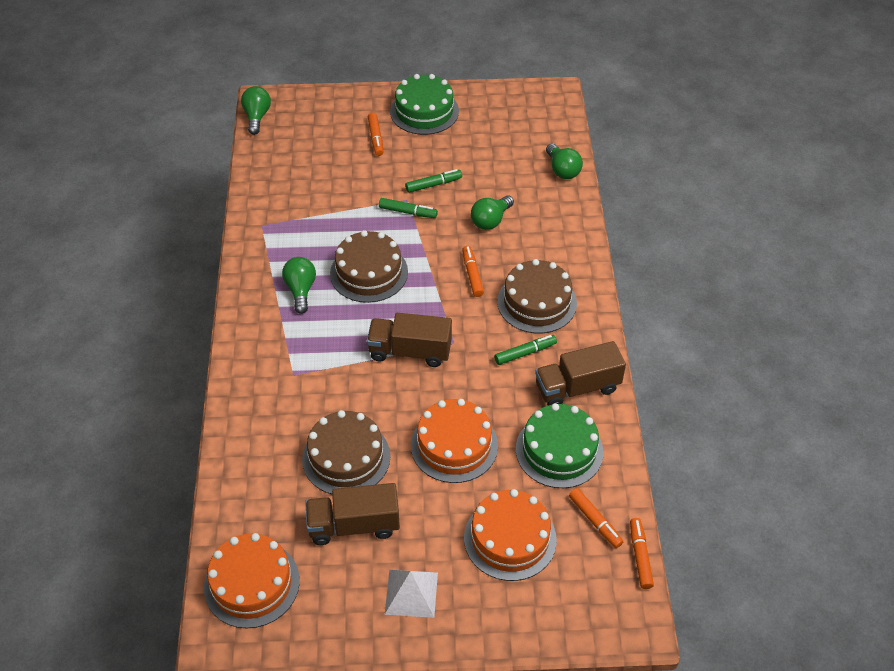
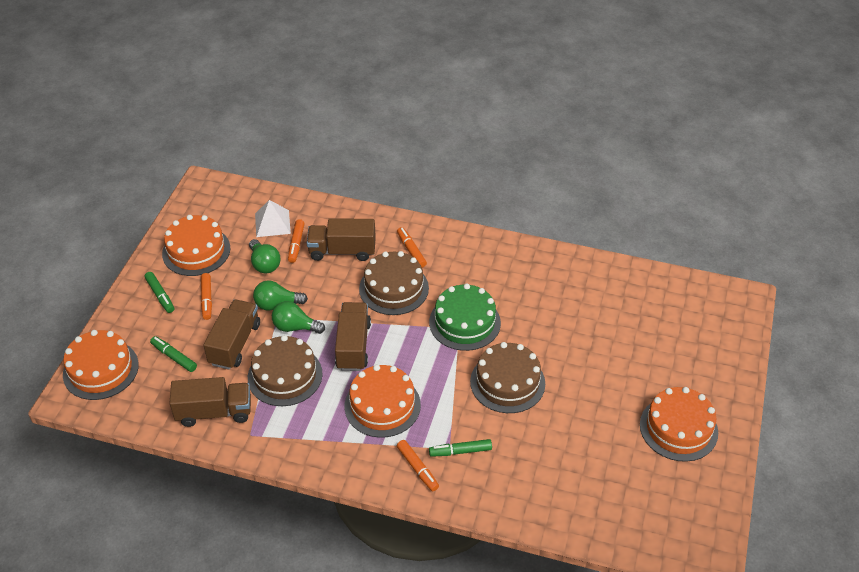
brown truck: [305,483,400,545] [367,313,452,367] [535,341,626,406] = 3 -> [169,377,251,427] [204,299,260,370] [307,218,376,261] [335,302,371,371] = 4
green cake: [390,74,459,135] [516,403,603,488] = 2 -> [429,284,501,351] = 1
green light bulb: [241,86,271,135] [282,257,316,314] [471,196,514,230] [546,144,583,179] = 4 -> [249,239,281,274] [253,280,308,311] [272,301,325,334] = 3
orange cake: [204,533,300,628] [411,399,498,483] [464,489,557,581] = 3 -> [63,330,139,400] [162,215,230,276] [345,365,421,438] [640,387,718,462] = 4

